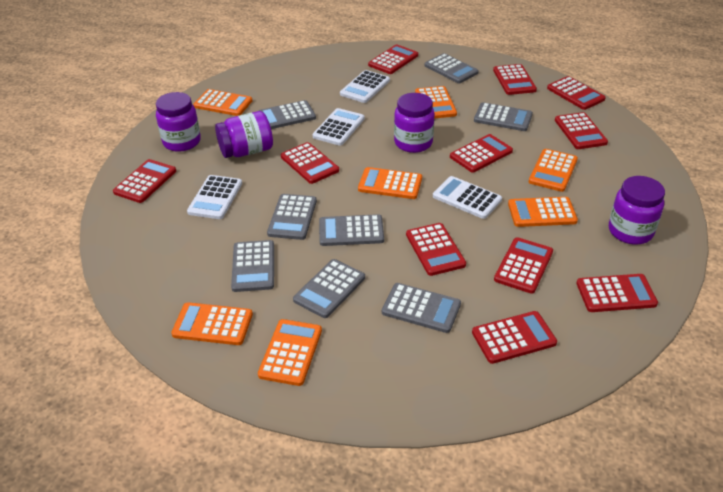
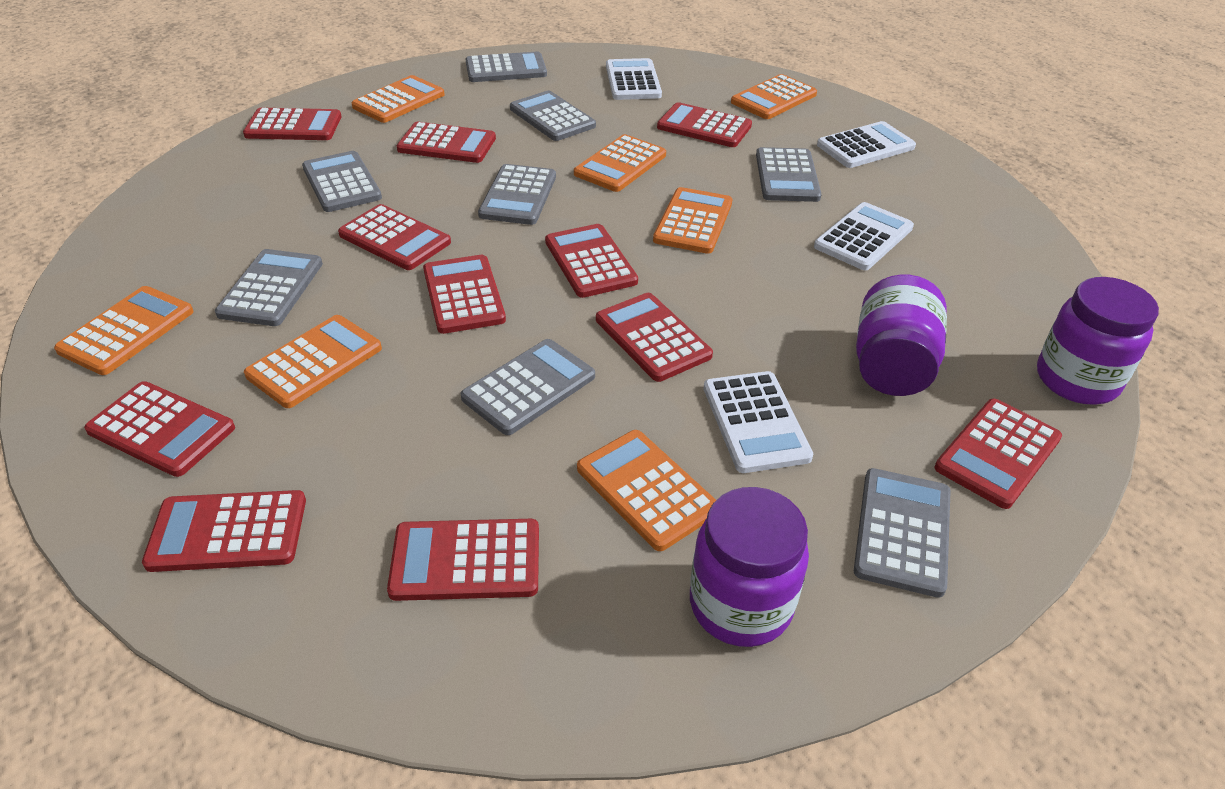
purple jar: [156,92,201,152] [215,111,273,158] [394,93,435,153] [609,176,665,245] = 4 -> [690,487,809,647] [856,275,947,396] [1037,277,1159,405] = 3

